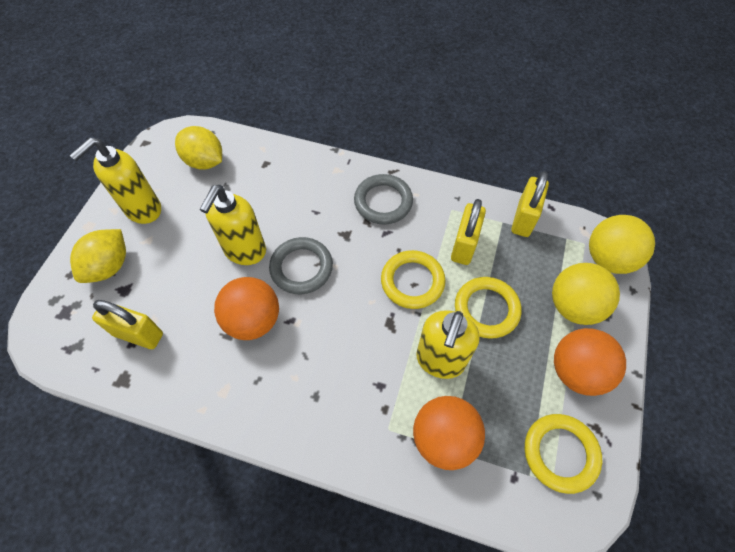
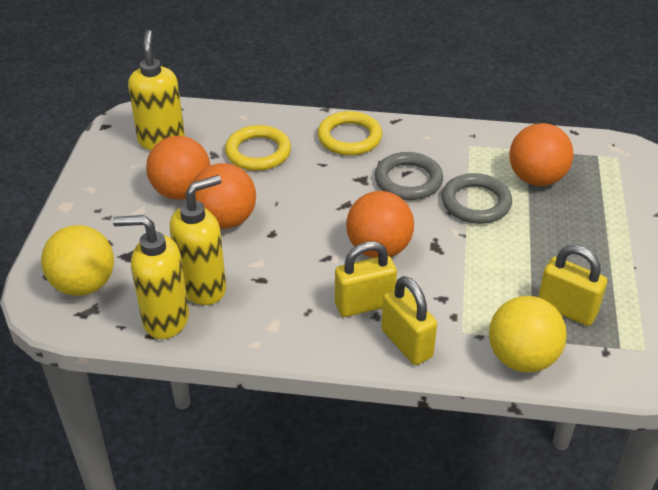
orange ball: [214,277,279,340] [413,396,485,470] [554,328,626,396] = 3 -> [146,136,210,200] [194,163,256,229] [346,191,414,258] [509,123,574,186] = 4
yellow lemon: [70,229,126,283] [175,126,222,170] = 2 -> none = 0
yellow ring: [381,250,446,309] [455,277,521,339] [525,414,602,494] = 3 -> [225,125,291,171] [317,111,382,156] = 2

